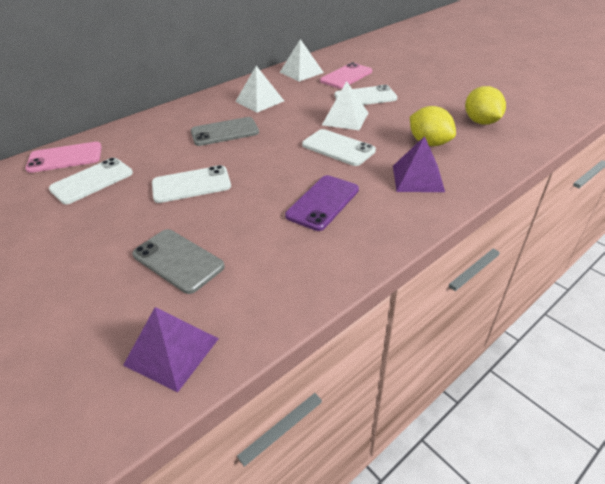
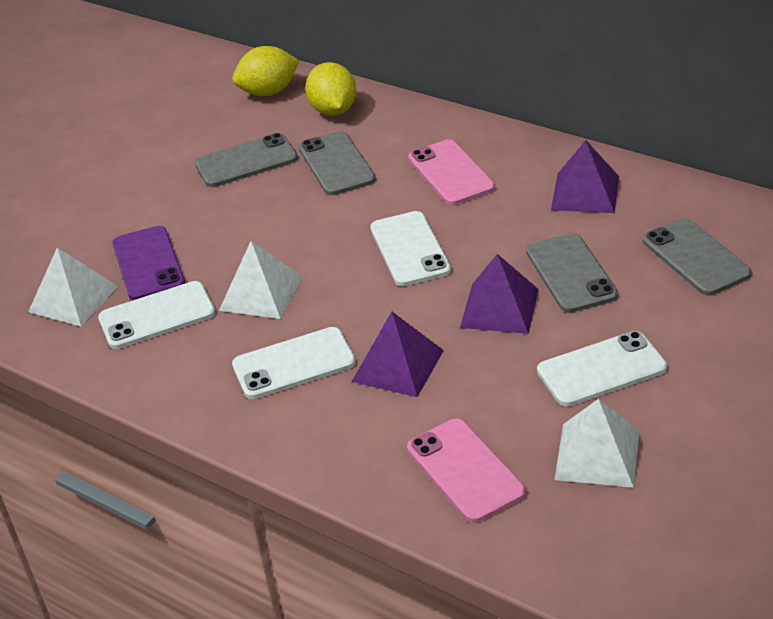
grey phone: [132,229,225,294] [191,117,259,146] = 2 -> [195,133,298,187] [299,131,376,195] [526,233,618,313] [642,218,752,295] = 4
purple pyramid: [123,307,219,393] [393,136,445,192] = 2 -> [352,312,444,397] [460,254,539,334] [551,140,619,213] = 3

